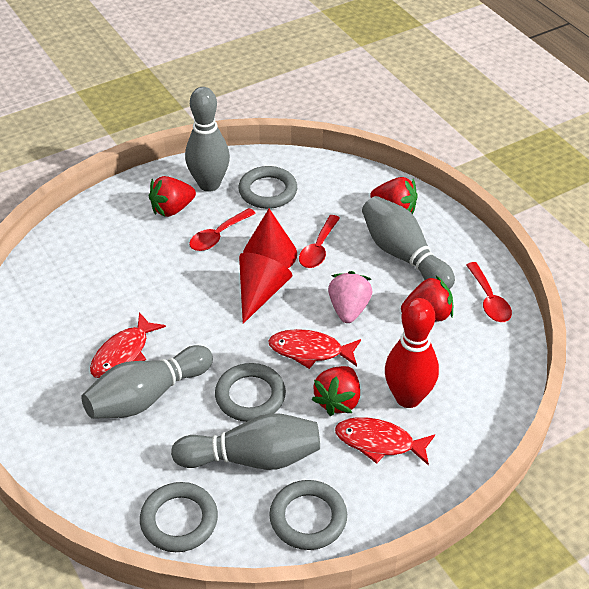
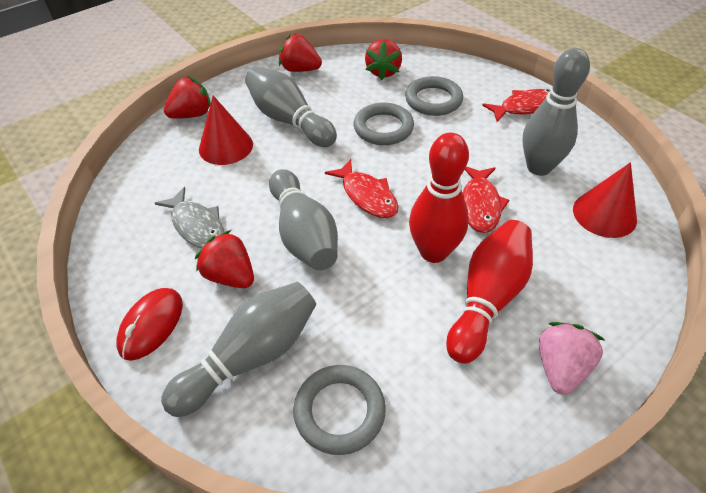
grey fish: none = 0 -> [155,187,224,248] = 1
grey ring: [140,482,218,552] [215,363,286,422] [238,166,297,209] [269,480,347,550] = 4 -> [293,365,386,455] [354,103,414,145] [405,76,463,116] = 3
red bowling pin: [385,298,439,408] = 1 -> [409,133,469,263] [446,220,533,364] = 2
red mouse: none = 0 -> [116,288,183,361] = 1
red spoon: [189,208,256,251] [299,215,340,268] [466,262,512,322] = 3 -> none = 0

